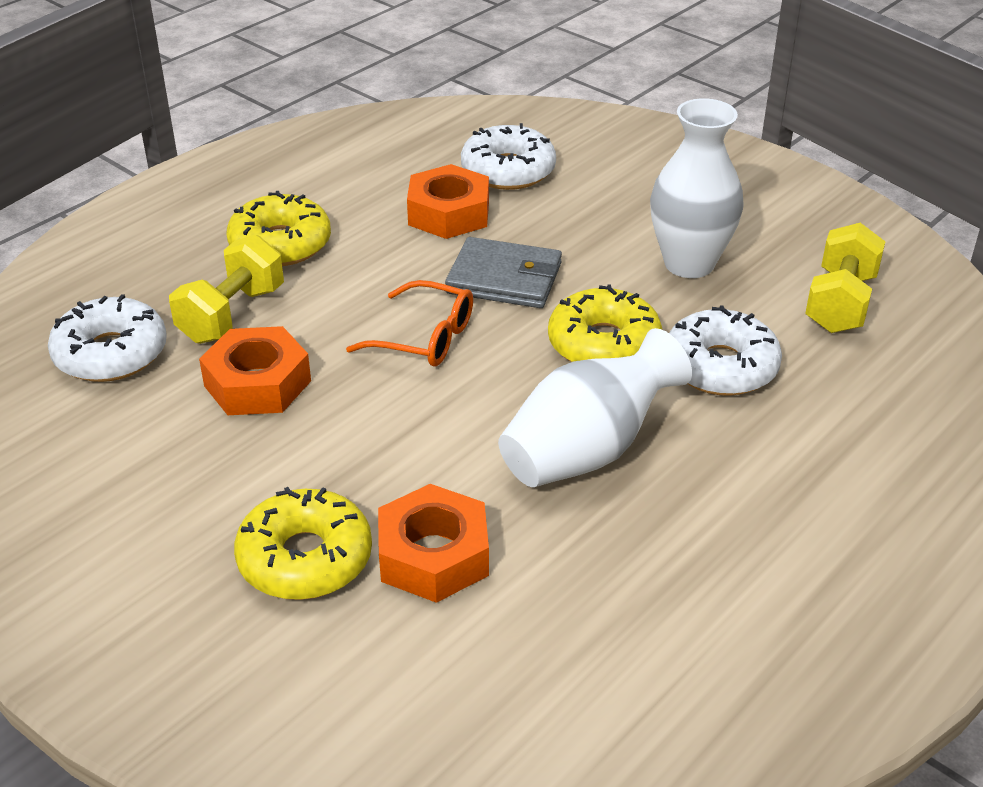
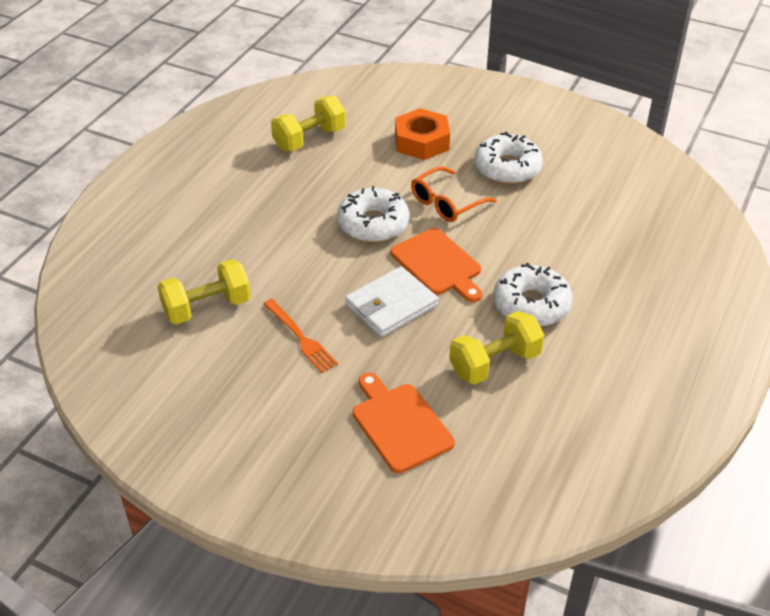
grey wallet: [445,237,562,308] = 1 -> none = 0
orange cutting board: none = 0 -> [352,373,455,473] [390,228,482,302] = 2
orange fork: none = 0 -> [263,299,338,373] = 1
orange nut: [199,326,311,415] [378,484,489,603] [407,164,489,239] = 3 -> [395,108,450,160] = 1
white vase: [498,328,692,487] [650,98,744,278] = 2 -> none = 0
white wallet: none = 0 -> [345,266,438,337] = 1
yellow donut: [227,191,331,266] [234,487,372,600] [548,284,662,362] = 3 -> none = 0
yellow dumbbell: [169,235,284,344] [805,223,886,333] = 2 -> [157,259,251,324] [271,96,346,151] [449,311,544,384] = 3

